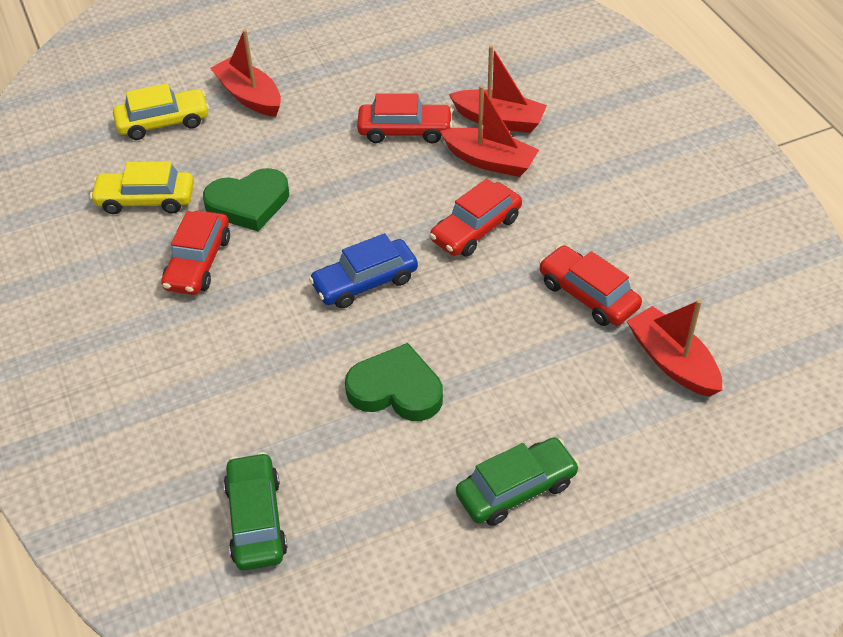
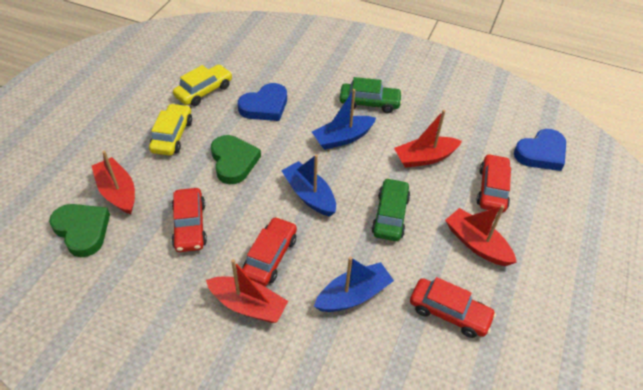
blue boat: none = 0 -> [281,154,336,216] [312,89,376,150] [314,257,394,312] = 3
blue car: [309,233,418,308] = 1 -> none = 0
blue heart: none = 0 -> [238,83,287,121] [514,129,566,171] = 2

